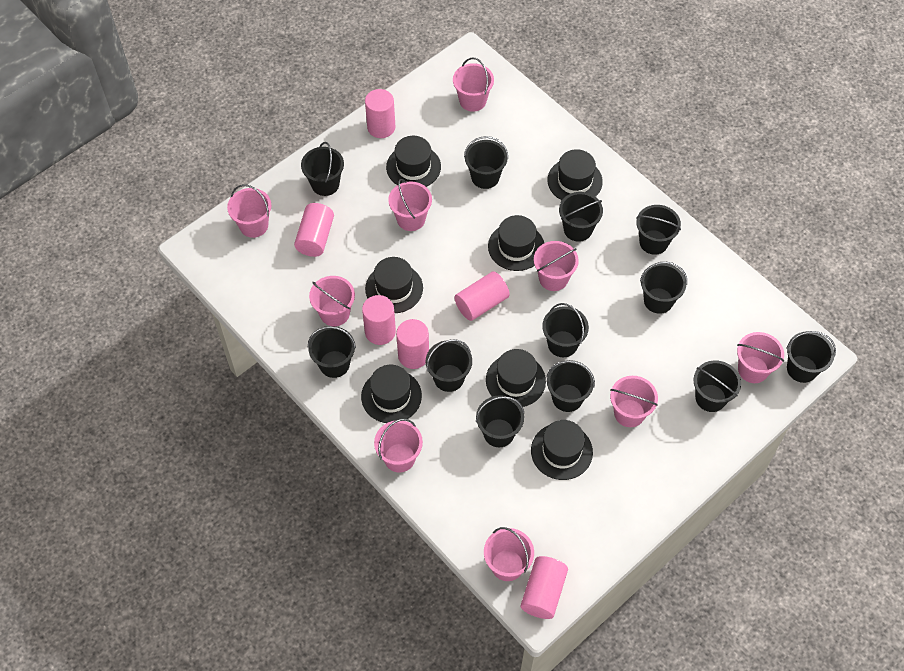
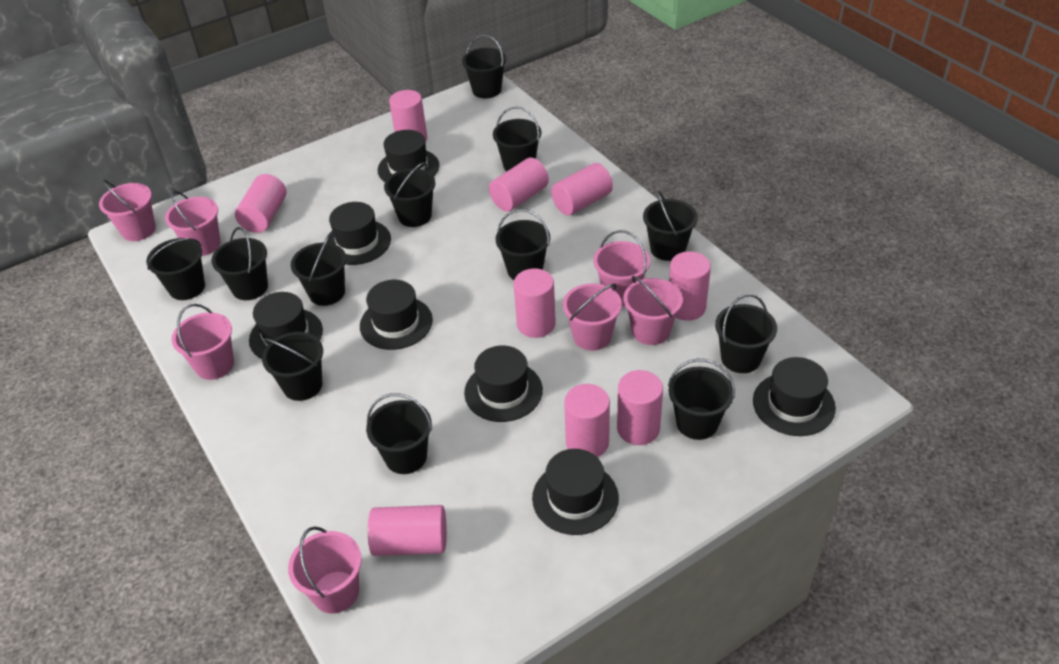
pink bucket: [227,184,271,238] [309,276,355,326] [374,419,423,472] [388,179,432,231] [453,58,494,112] [484,527,534,581] [534,241,579,291] [610,376,658,427] [737,332,784,383] = 9 -> [99,180,156,241] [165,191,221,256] [172,304,234,380] [288,527,362,614] [563,283,622,351] [593,230,650,306] [623,276,683,345] = 7
pink cylinder: [294,203,334,257] [362,295,396,345] [365,89,395,138] [396,319,429,369] [454,271,510,321] [521,556,568,619] = 6 -> [235,174,286,233] [368,505,447,556] [389,90,427,142] [489,158,549,212] [514,268,556,338] [551,163,613,216] [564,384,610,457] [617,370,663,445] [669,251,711,321] = 9

